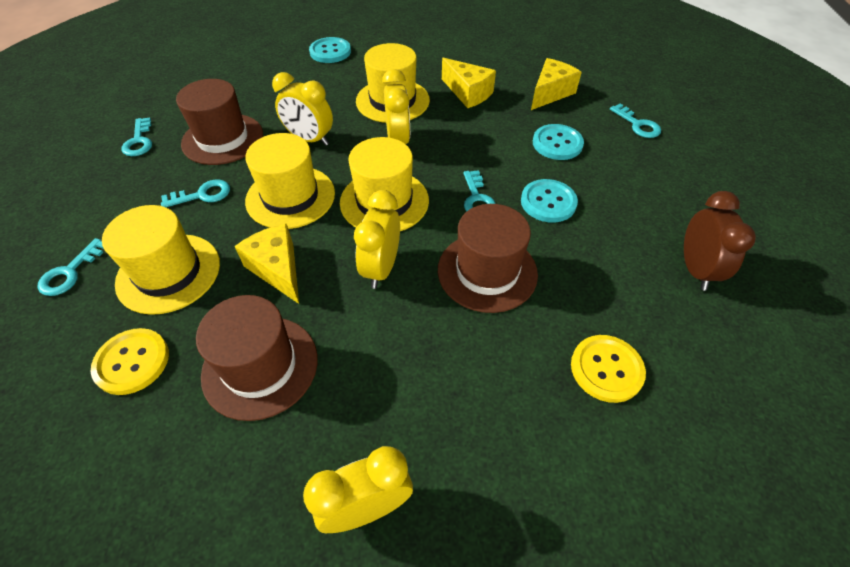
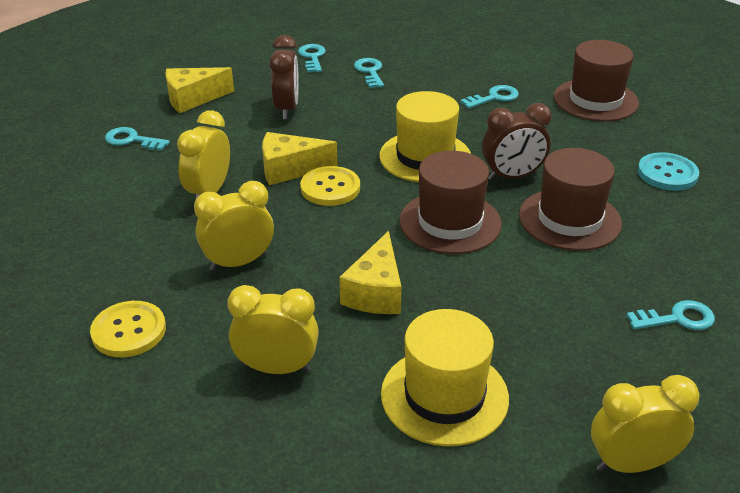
brown clock: [684,191,756,291] = 1 -> [269,35,299,119] [482,103,552,181] = 2
turquoise button: [309,37,351,63] [521,179,578,222] [533,124,584,160] = 3 -> [638,152,699,191] = 1
yellow hat: [102,205,220,315] [245,133,335,229] [340,137,429,231] [356,43,430,123] = 4 -> [379,91,471,182] [381,309,509,447] = 2

